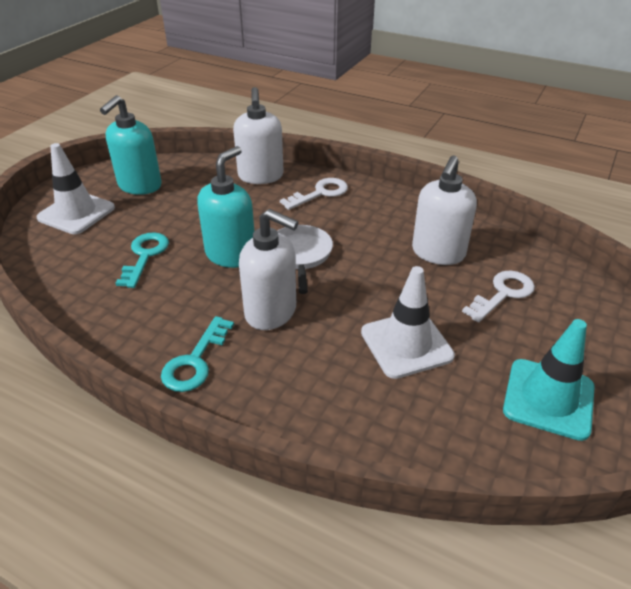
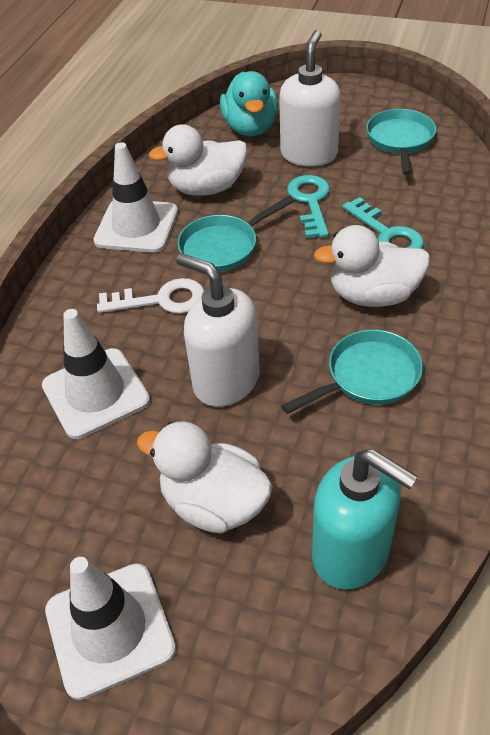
turquoise duck: none = 0 -> [220,71,278,136] = 1
turquoise pan: none = 0 -> [177,196,293,272] [281,330,423,414] [366,109,436,175] = 3
turquoise soap dispenser: [100,95,162,195] [197,146,254,268] = 2 -> [312,449,418,590] = 1
turquoise traffic cone: [503,319,595,441] = 1 -> none = 0
white duck: none = 0 -> [137,421,273,534] [149,124,247,196] [314,225,430,307] = 3
white key: [280,178,348,210] [462,270,535,323] = 2 -> [97,278,204,314] = 1
white pan: [277,225,333,294] = 1 -> none = 0
white soap dispenser: [233,87,284,184] [239,209,298,330] [412,155,477,265] = 3 -> [176,253,260,407] [279,30,341,167] = 2
white traffic cone: [36,143,115,234] [361,266,455,379] = 2 -> [42,309,150,439] [45,557,176,700] [93,142,178,253] = 3

